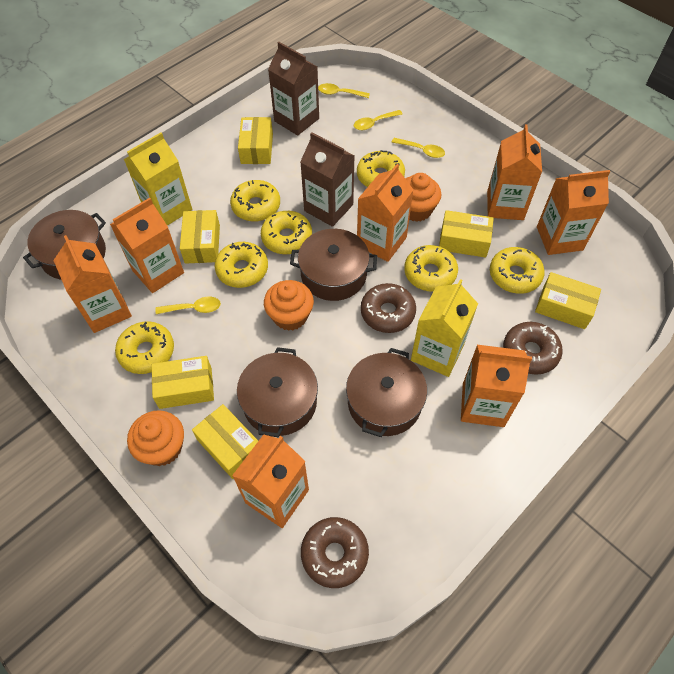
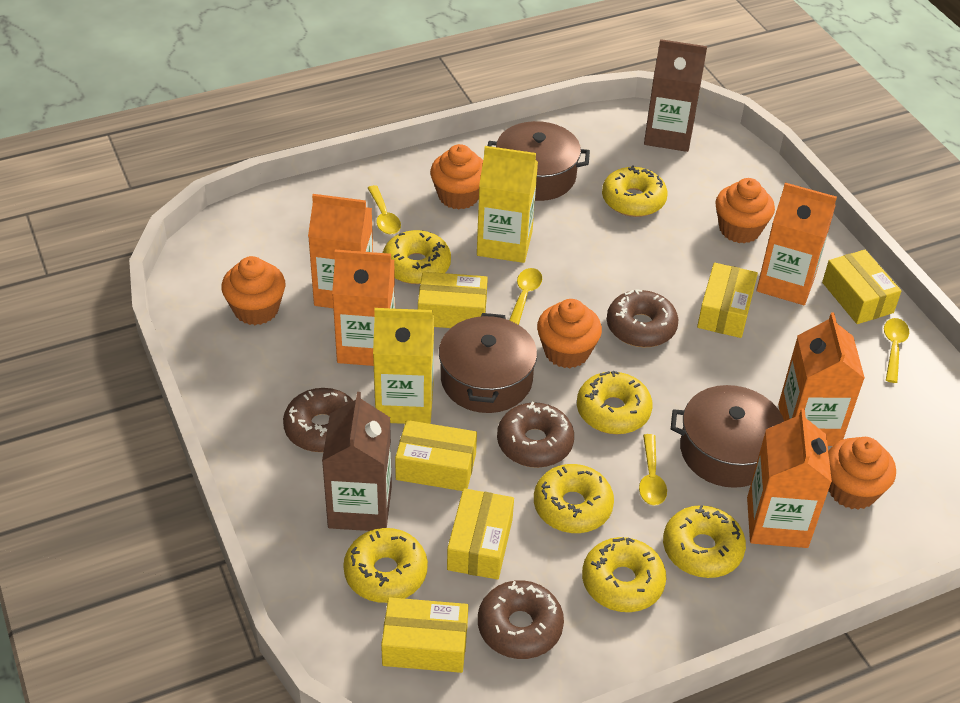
brown donut: [301,517,369,588] [361,283,416,333] [503,322,563,375] = 3 -> [283,388,353,452] [478,580,564,659] [497,402,574,468] [607,289,678,347] = 4
brown pot: [23,210,106,280] [237,347,318,437] [290,229,377,301] [346,348,427,437] = 4 -> [439,313,537,413] [488,121,590,201] [671,385,784,488] = 3
orange carton: [53,235,132,333] [110,198,184,293] [232,434,309,528] [357,164,414,262] [461,345,532,427] [487,124,542,220] [537,170,610,255] = 7 -> [308,194,373,308] [332,250,395,366] [747,408,832,548] [756,183,837,305] [778,312,865,446] = 5
orange cupcake: [127,410,184,466] [264,280,314,331] [405,173,442,222] = 3 -> [221,256,285,325] [430,144,483,209] [537,299,602,368] [715,178,775,243] [828,437,896,510] = 5

